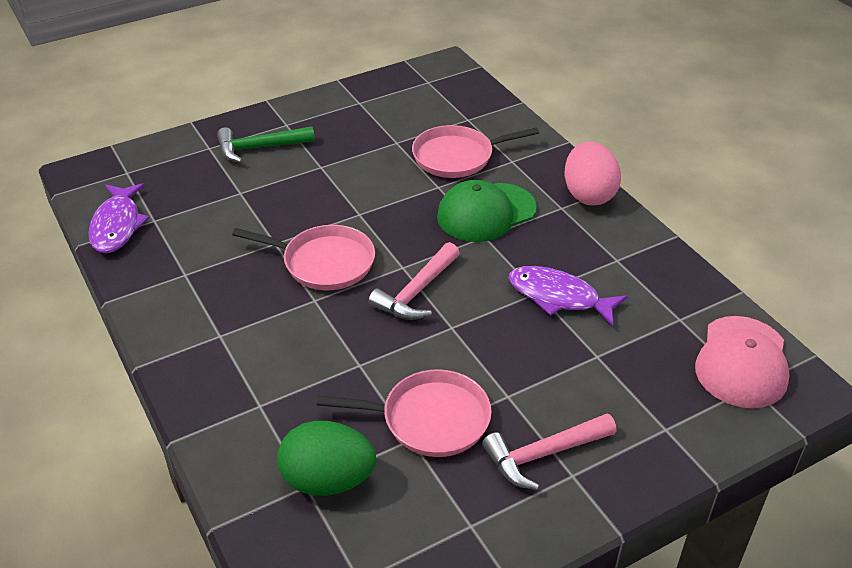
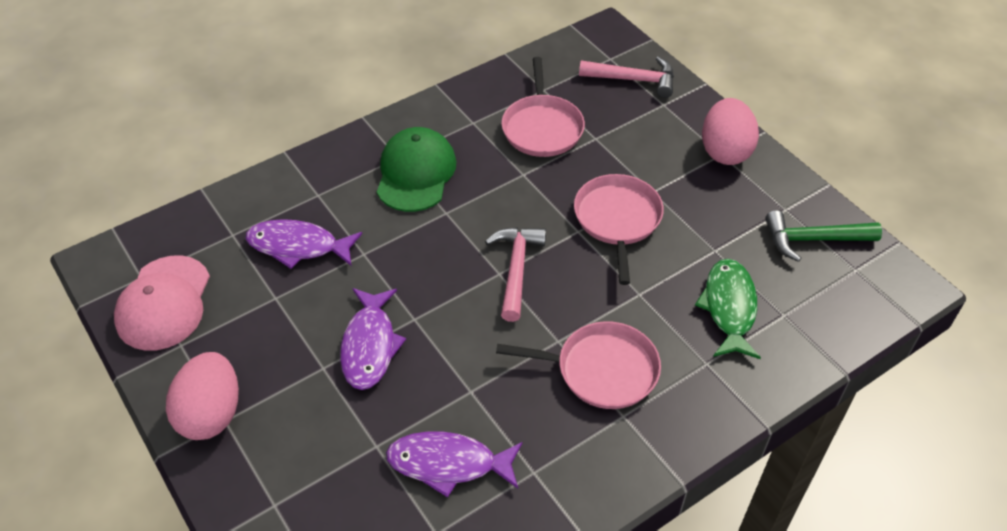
green egg: [277,421,376,496] = 1 -> none = 0
green fish: none = 0 -> [695,259,761,359] = 1
pink egg: [565,141,621,205] = 1 -> [166,352,239,440] [702,98,759,165] = 2
purple fish: [88,183,149,253] [508,266,628,326] = 2 -> [246,219,362,269] [340,288,406,390] [386,431,522,498] = 3

